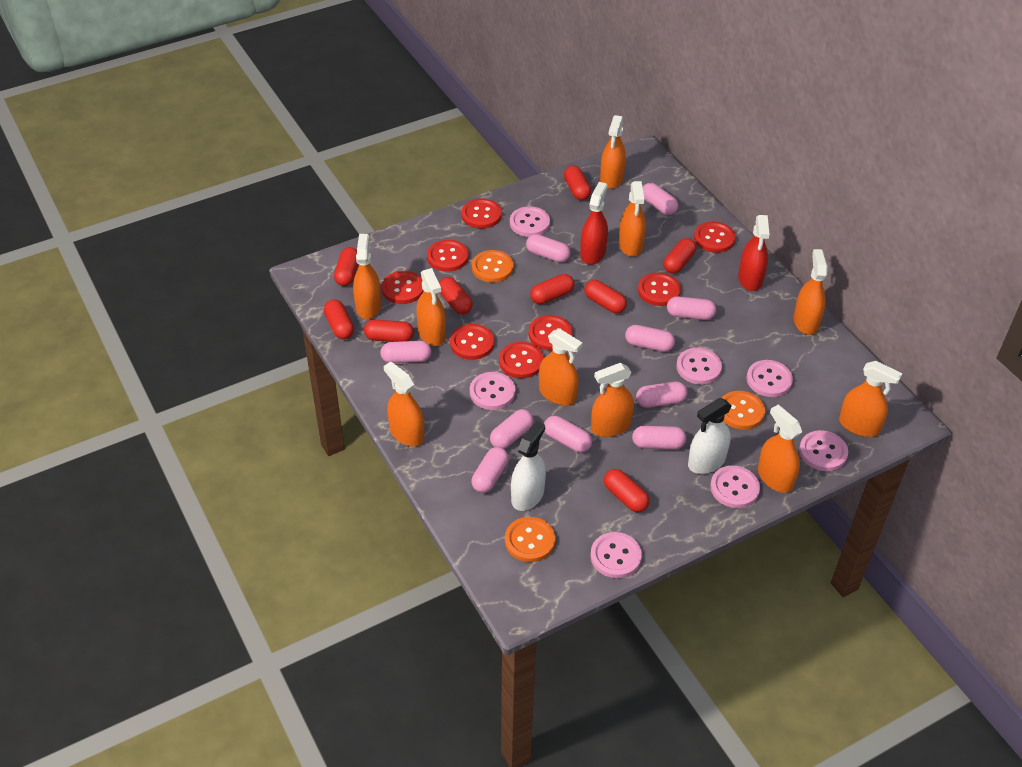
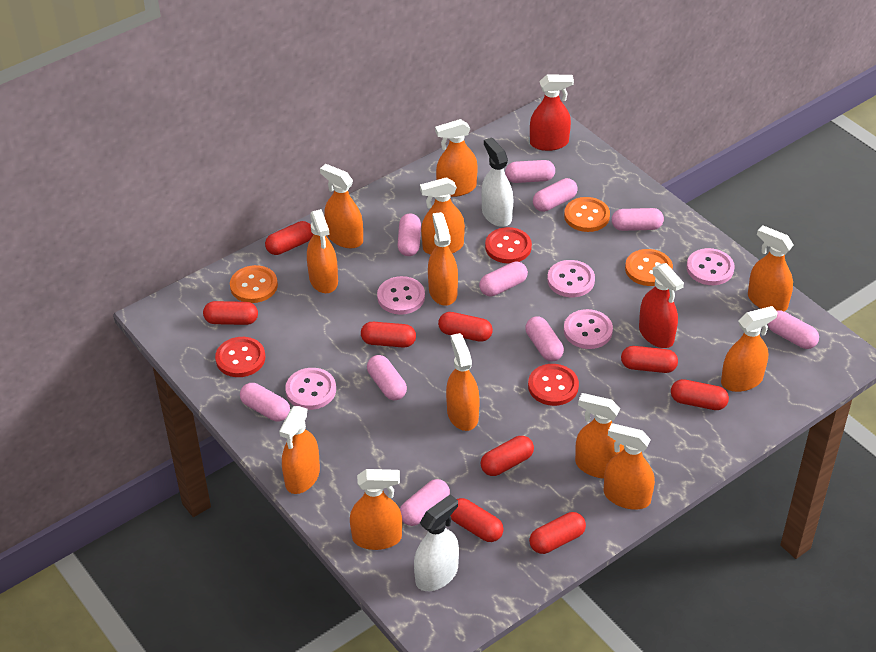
orange spray bottle: [353,234,381,319] [384,362,424,447] [416,268,446,346] [539,329,583,405] [591,363,634,437] [600,115,626,189] [619,181,646,257] [758,405,802,493] [794,249,828,335] [839,361,902,437] = 10 -> [279,406,320,494] [307,209,338,293] [320,164,363,248] [350,469,402,550] [420,177,465,255] [428,212,458,306] [435,119,478,197] [446,333,480,431] [575,393,624,479] [604,423,655,509] [721,306,778,392] [748,225,793,311] = 12
pink button: [470,372,515,410] [510,206,550,237] [590,532,642,578] [676,348,722,384] [710,465,760,508] [746,360,793,397] [799,430,848,471] = 7 -> [285,368,336,410] [377,276,425,315] [547,260,595,297] [564,309,613,349] [687,248,735,285] = 5
red button: [382,271,424,304] [427,240,469,272] [450,324,494,360] [462,198,502,229] [499,342,544,378] [529,315,572,350] [638,273,681,306] [694,221,736,253] = 8 -> [215,337,265,377] [485,227,532,263] [528,364,579,406] = 3

